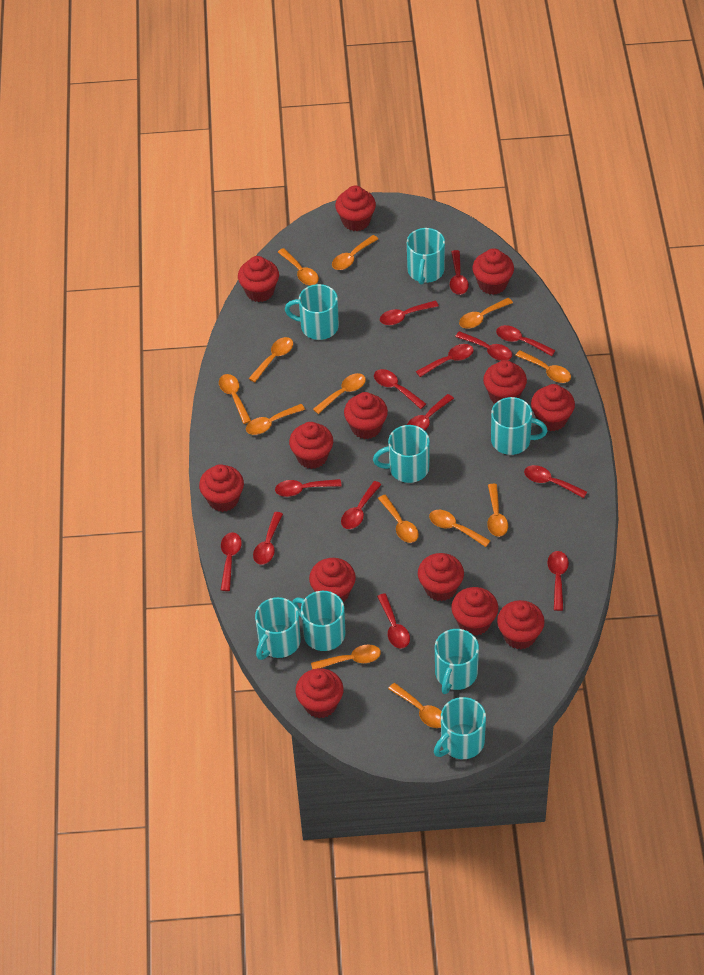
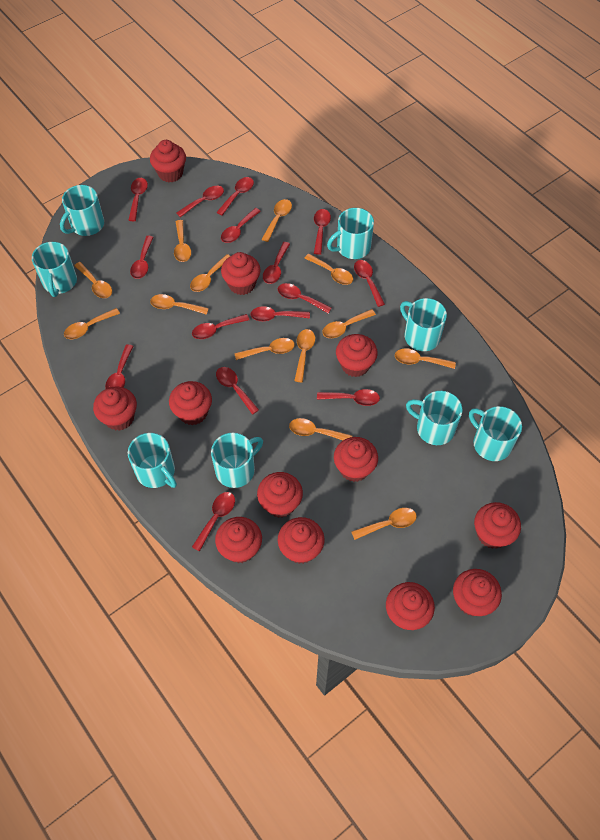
red cupcake: [199,464,244,512] [238,256,279,302] [289,422,333,469] [295,668,344,718] [309,558,356,602] [335,186,376,231] [344,392,388,439] [418,553,464,601] [451,587,498,636] [472,248,514,295] [483,360,527,403] [497,600,545,649] [531,384,575,431] = 13 -> [93,387,137,431] [150,140,186,182] [169,381,212,425] [215,517,262,563] [221,252,260,295] [257,472,303,518] [278,517,325,564] [334,437,378,482] [336,334,378,377] [386,582,435,630] [453,569,502,616] [474,502,521,549] = 12
red spoon: [221,532,242,591] [253,512,283,565] [275,479,342,497] [341,481,382,529] [374,369,426,409] [377,593,410,649] [380,301,439,325] [407,394,454,430] [416,344,474,377] [450,250,469,295] [455,331,512,361] [496,325,556,356] [524,465,587,498] [547,551,569,611] = 14 -> [105,344,133,389] [128,178,148,221] [130,236,153,279] [177,186,224,217] [192,314,249,339] [192,492,235,551] [216,177,254,216] [216,367,259,415] [221,208,261,243] [250,306,310,321] [263,242,290,284] [278,283,332,314] [314,209,331,255] [317,389,380,406] [354,260,385,307] = 15

